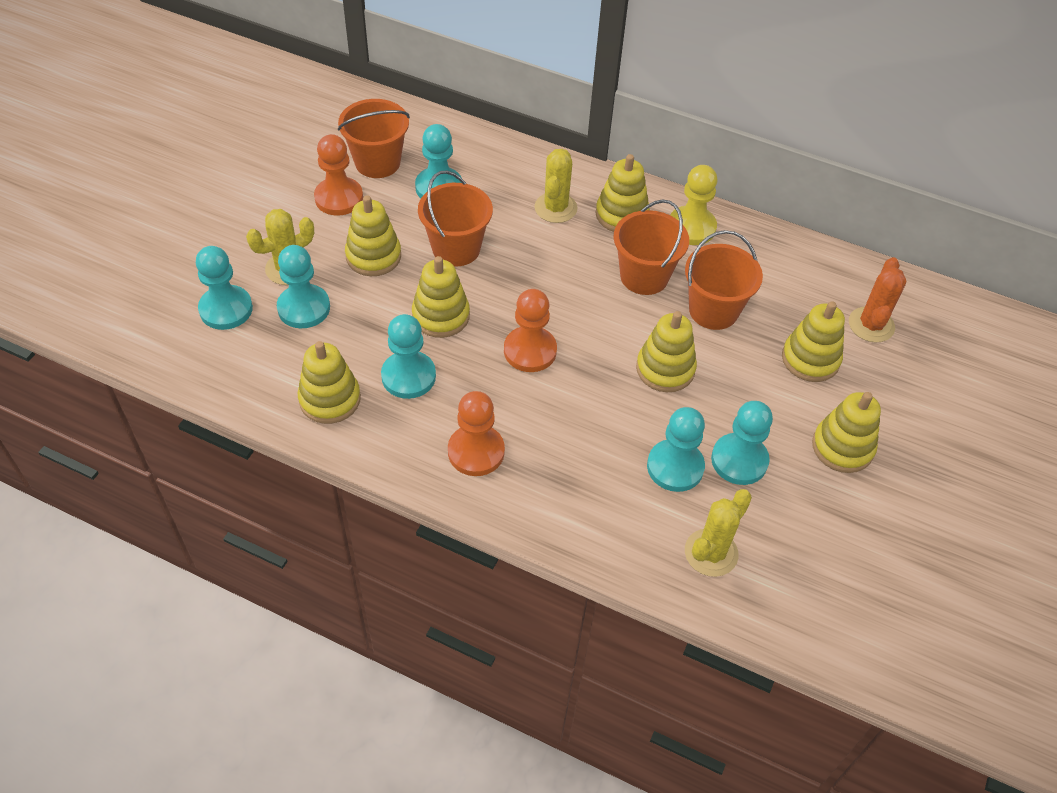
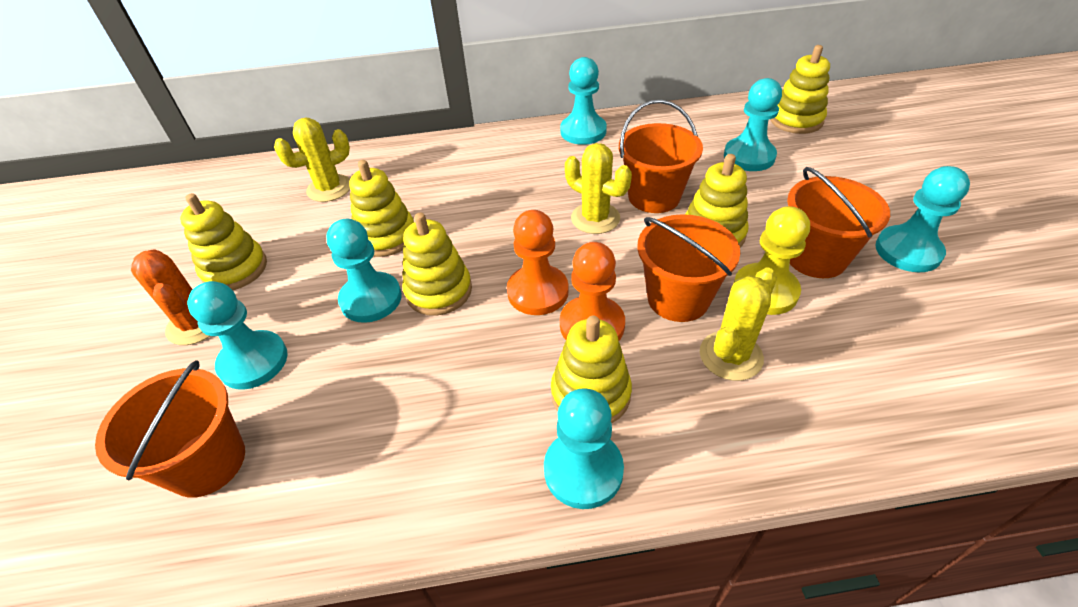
orange pawn: [314,134,363,216] [448,391,505,476] [504,289,557,372] = 3 -> [507,210,569,315] [560,242,625,340] = 2
yellow stacking toy: [298,341,361,424] [345,195,401,276] [412,256,470,338] [596,154,650,232] [636,311,697,392] [782,301,845,382] [812,392,881,473] = 7 -> [180,193,267,290] [349,160,414,257] [402,213,472,316] [551,316,632,424] [685,154,749,248] [770,45,830,134] = 6

